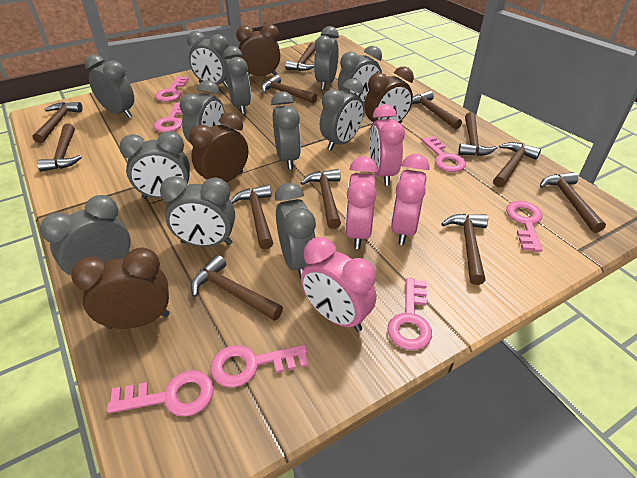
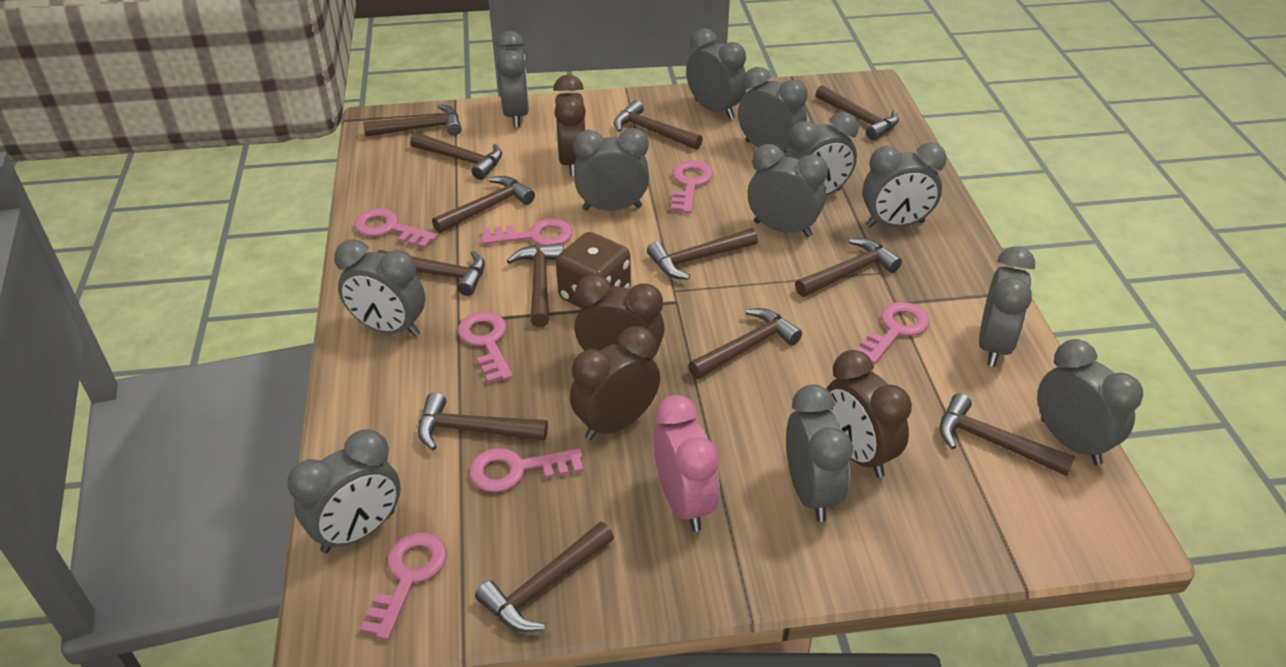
brown dice: none = 0 -> [556,232,631,308] = 1
brown hammer: [32,102,83,143] [37,123,82,172] [191,255,283,321] [231,184,273,249] [261,75,317,103] [285,43,315,71] [301,169,341,229] [412,91,462,129] [441,214,488,285] [458,112,497,156] [493,142,541,188] [540,172,606,233] = 12 -> [363,104,462,137] [377,250,485,296] [410,132,502,180] [418,392,548,450] [432,176,535,233] [475,522,614,632] [507,243,564,327] [614,100,703,150] [647,228,758,280] [688,308,802,379] [795,238,902,297] [815,85,899,140] [939,393,1075,476] = 13
pink clock: [301,237,376,332] [345,156,378,249] [370,104,405,186] [391,154,429,245] = 4 -> [654,395,720,532] = 1

